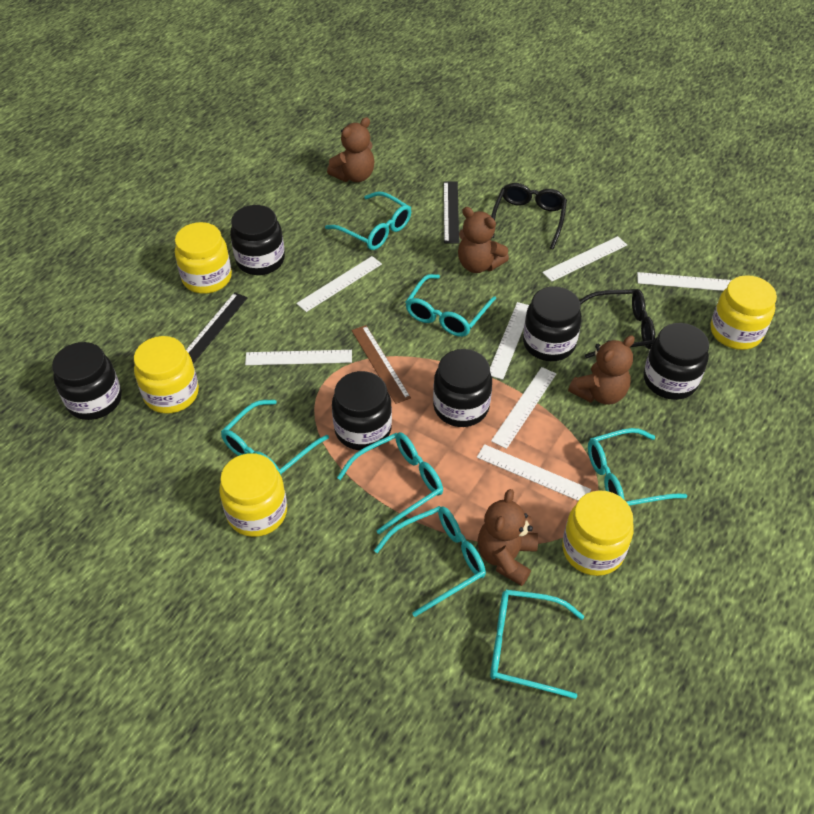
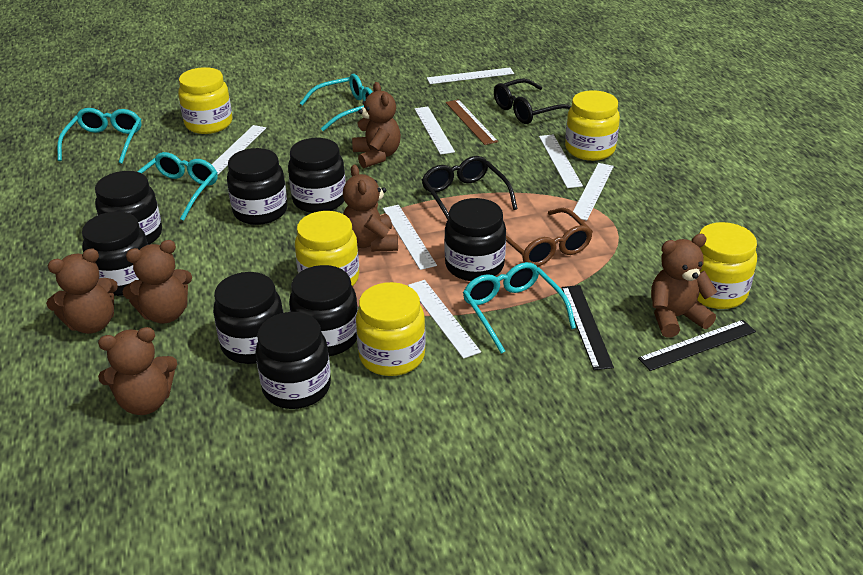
black jar: [52,342,122,420] [230,205,285,275] [332,371,392,450] [433,349,492,427] [523,286,582,361] [644,323,709,400] = 6 -> [82,211,148,296] [95,171,162,245] [213,272,283,364] [227,148,287,225] [256,312,331,409] [288,138,346,213] [289,265,358,356] [444,198,506,281] = 8
brown glasses: none = 0 -> [506,208,593,266] = 1
brown teddy bear: [327,117,375,182] [458,207,509,273] [477,489,538,586] [568,335,635,405] = 4 -> [46,248,118,334] [98,327,177,415] [122,240,192,324] [343,164,398,252] [352,82,401,168] [651,234,717,338] = 6
turquoise glasses: [221,400,329,475] [325,192,411,250] [337,432,443,534] [374,506,486,617] [406,274,496,337] [490,590,584,699] [588,428,687,506] = 7 -> [57,108,141,164] [137,152,218,221] [300,74,373,131] [463,262,576,354] = 4

